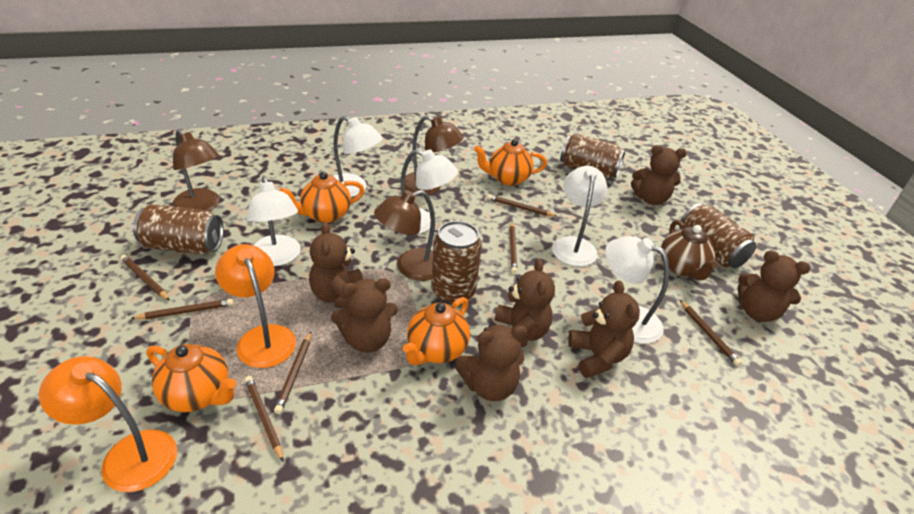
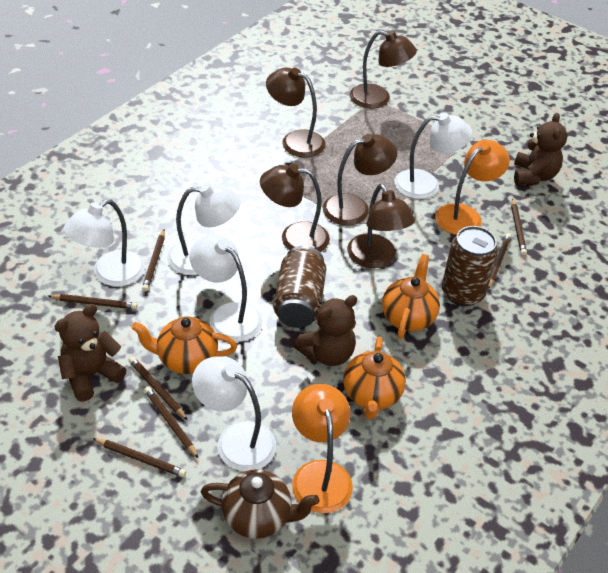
brown can: [133,204,224,254] [431,221,482,305] [560,133,625,178] [679,203,756,268] = 4 -> [273,246,326,328] [442,226,498,306] = 2
brown lamp: [172,129,220,211] [374,190,435,281] [405,115,464,196] = 3 -> [260,164,330,252] [266,67,325,158] [323,134,397,225] [347,184,415,268] [350,30,417,108] = 5
brown teddy bear: [309,222,363,309] [331,278,398,353] [456,325,527,401] [495,259,555,347] [568,281,640,378] [631,145,687,205] [738,250,811,322] = 7 -> [54,304,126,402] [294,295,357,366] [514,113,567,185] = 3
orange teapot: [146,344,236,412] [279,172,364,223] [403,297,470,365] [474,139,547,186] = 4 -> [131,316,237,374] [344,337,406,419] [382,254,440,339] = 3

